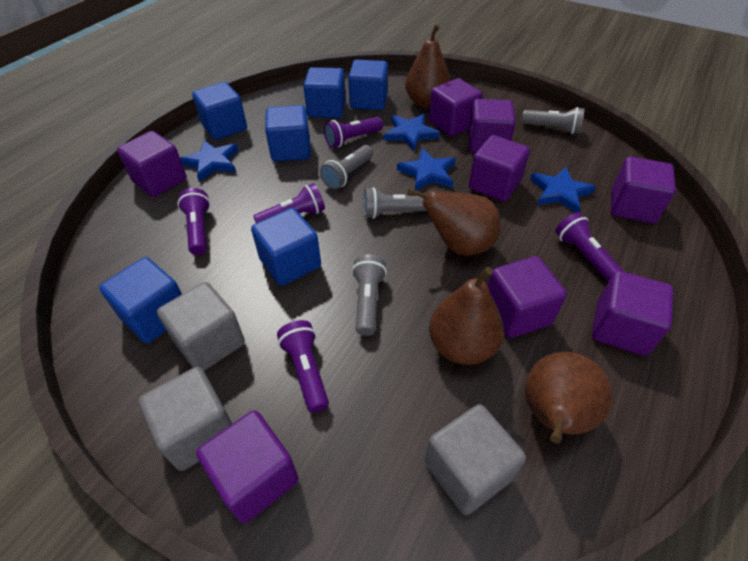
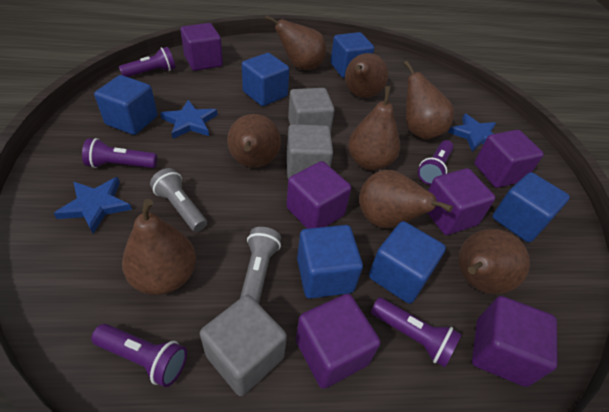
blue star: [180,140,238,182] [384,114,440,151] [397,148,456,191] [530,167,596,213] = 4 -> [53,177,132,234] [160,100,218,139] [448,114,496,152] = 3
brown pear: [405,24,451,108] [407,189,501,256] [429,267,504,365] [525,352,613,444] = 4 -> [122,199,196,295] [227,114,281,168] [265,15,326,70] [345,53,388,98] [348,86,400,171] [359,170,453,228] [403,61,454,140] [458,229,530,294] = 8
grey flashlight: [320,145,373,189] [352,254,387,336] [363,187,426,219] [522,107,585,134] = 4 -> [150,168,207,232] [240,227,281,304] = 2
purple cube: [117,131,187,197] [196,410,299,523] [429,78,483,136] [468,99,516,153] [469,135,530,202] [488,256,567,338] [592,271,673,356] [611,157,676,223] = 8 -> [180,23,223,71] [286,161,351,229] [296,294,381,389] [428,168,495,235] [472,296,558,387] [474,130,544,188] = 6

